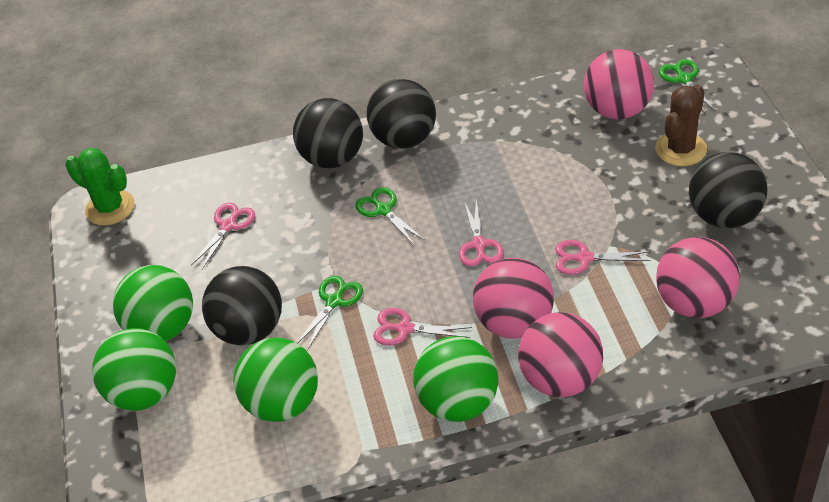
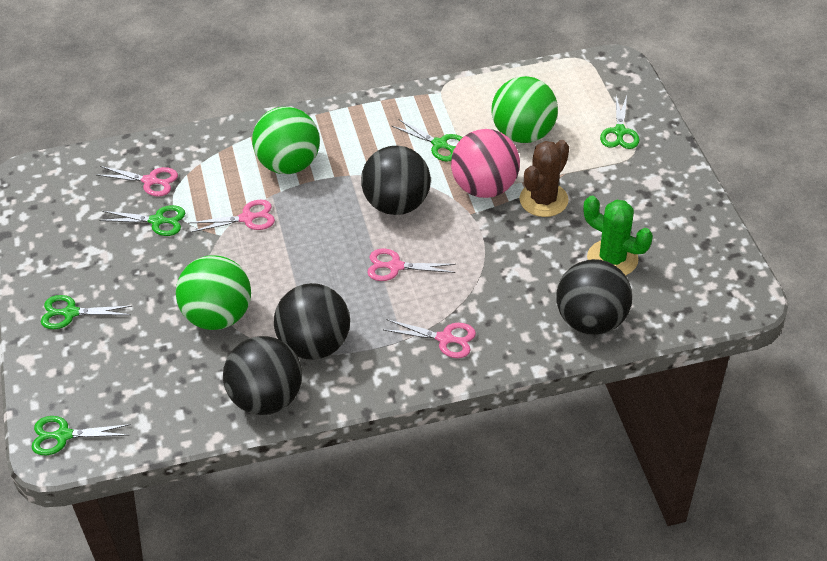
green ball: [92,328,176,411] [113,265,193,341] [234,337,318,422] [413,336,498,422] = 4 -> [176,255,251,330] [252,107,320,174] [491,76,558,143] = 3
green scissors: [297,276,363,350] [355,187,424,245] [659,59,716,113] = 3 -> [31,416,131,455] [41,295,132,329] [99,205,185,236] [392,119,463,162] [600,96,639,149] = 5
pink ball: [473,258,554,339] [518,312,603,397] [584,49,654,119] [656,237,740,318] = 4 -> [451,129,520,198] = 1

